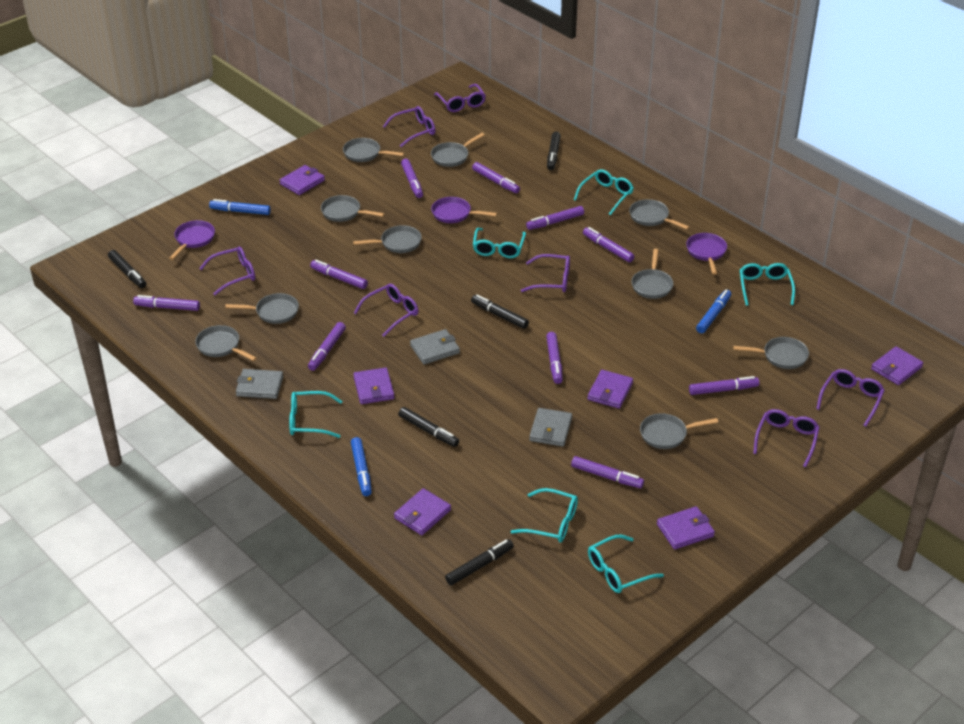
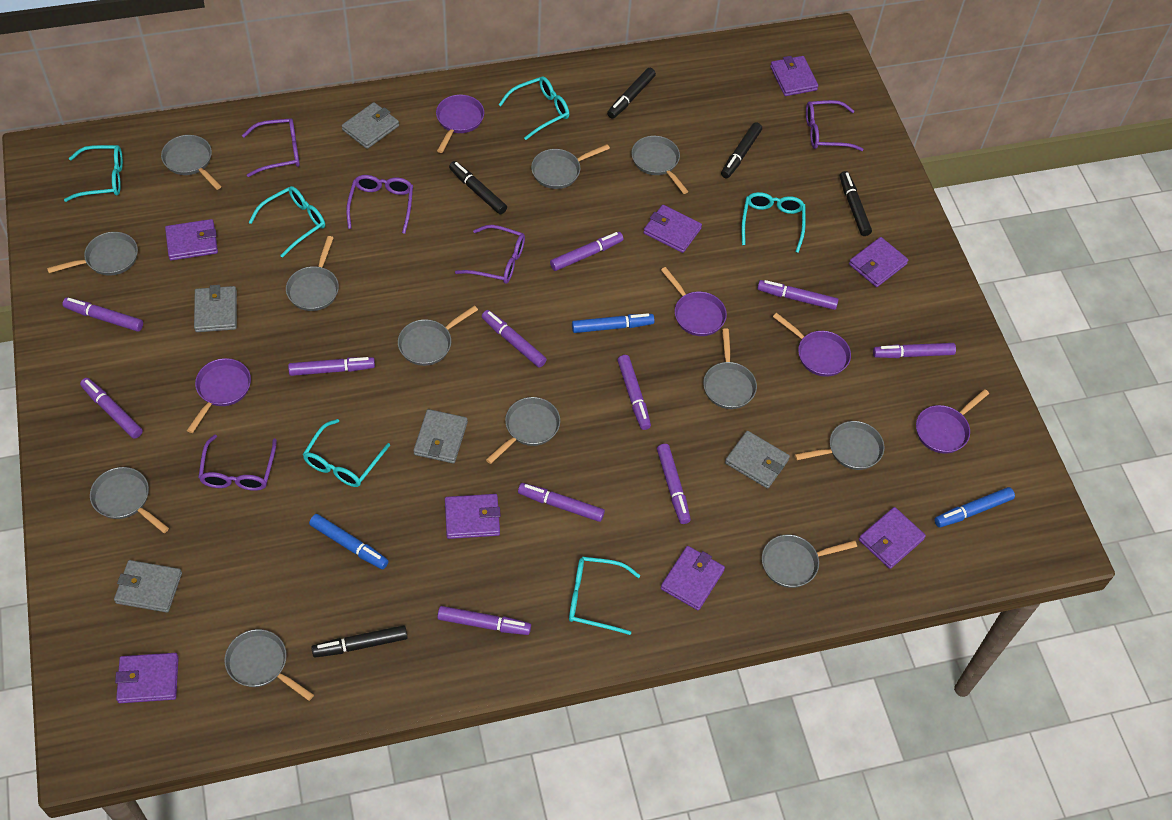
grey pan: [195,325,257,361] [225,293,299,324] [321,195,385,222] [343,138,404,162] [353,225,422,253] [431,133,485,167] [629,199,689,230] [631,249,673,299] [640,413,718,449] [733,337,809,369] = 10 -> [47,232,138,275] [90,467,169,533] [161,135,222,190] [224,629,314,701] [286,236,339,311] [398,305,478,366] [486,397,560,464] [531,144,610,189] [631,136,689,194] [703,328,757,409] [762,535,857,588] [795,421,885,470] = 12
grey wallet: [236,369,283,399] [410,329,460,364] [529,408,572,447] = 3 -> [114,560,182,613] [194,285,237,332] [342,102,399,149] [413,409,468,463] [725,431,790,489] = 5
purple glasses: [199,246,255,295] [354,284,419,337] [383,106,435,147] [434,84,486,112] [521,254,570,292] [753,409,820,467] [816,369,885,427] = 7 -> [198,434,277,491] [242,118,300,177] [346,175,413,234] [455,225,525,284] [806,100,864,151] = 5
purple marker: [133,295,200,311] [308,322,346,371] [310,260,368,289] [401,159,423,198] [472,162,520,193] [526,206,584,230] [546,332,563,384] [571,456,644,488] [583,227,635,262] [689,376,759,395] = 10 -> [62,297,143,331] [80,378,143,439] [288,357,375,376] [437,606,531,635] [482,310,547,368] [518,483,605,522] [550,232,623,271] [617,355,651,430] [657,444,691,524] [757,280,839,310] [873,343,956,358] = 11
purple pan: [169,220,215,260] [431,197,497,223] [686,233,727,275] = 3 -> [187,358,251,433] [436,95,484,153] [661,267,727,336] [773,313,851,377] [916,389,989,454] = 5
purple wallet: [279,165,325,195] [353,367,394,404] [394,488,451,535] [588,370,633,409] [657,506,715,550] [871,346,923,385] = 6 -> [115,653,179,703] [165,219,218,261] [445,494,501,539] [643,205,702,253] [661,546,725,610] [770,56,818,96] [849,237,909,287] [859,507,926,569] = 8

